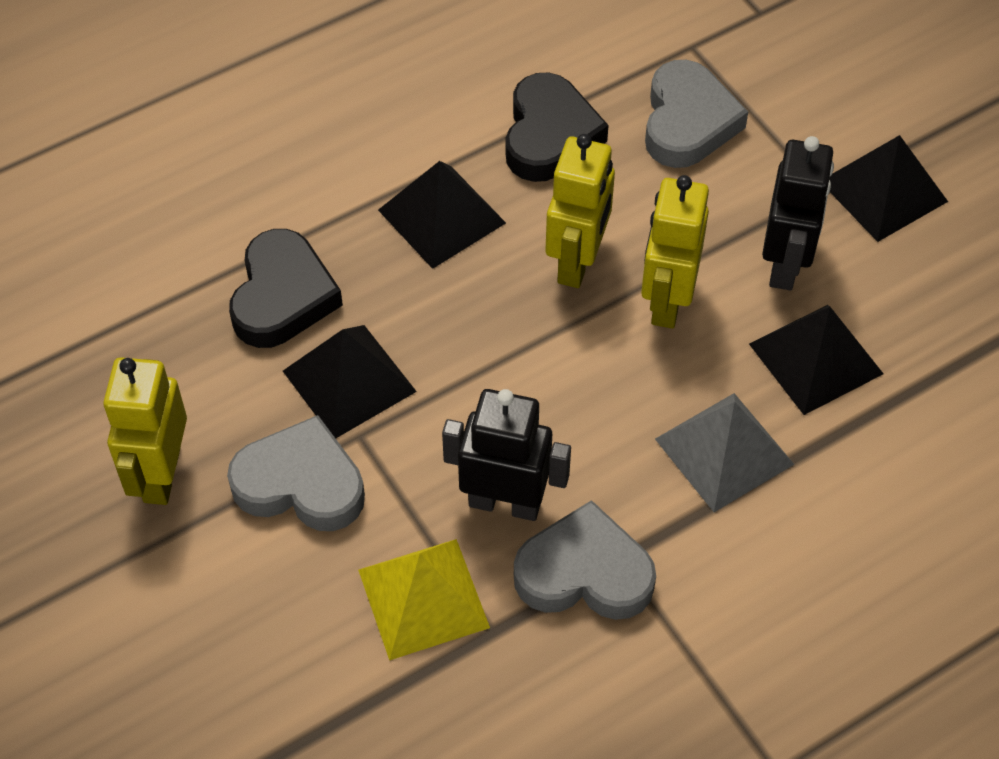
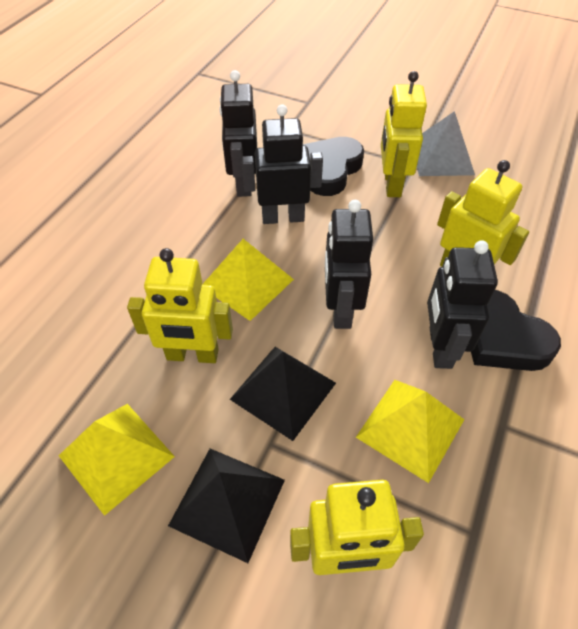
black pyramid: [283,325,417,438] [378,161,506,269] [749,305,883,415] [829,135,948,242] = 4 -> [168,449,285,563] [230,347,336,441] = 2
black robot: [442,389,571,521] [762,136,834,290] = 2 -> [219,70,257,197] [242,105,323,224] [325,200,373,329] [427,240,498,369] = 4
grey heart: [227,415,365,531] [514,500,656,620] [645,60,748,168] = 3 -> none = 0
yellow pyramid: [358,539,490,660] = 1 -> [59,404,175,516] [202,239,294,321] [356,380,464,483] = 3
yellow robot: [103,357,187,505] [546,134,615,288] [641,175,709,328] = 3 -> [127,248,233,363] [290,480,424,575] [381,71,427,197] [437,160,529,267] = 4

